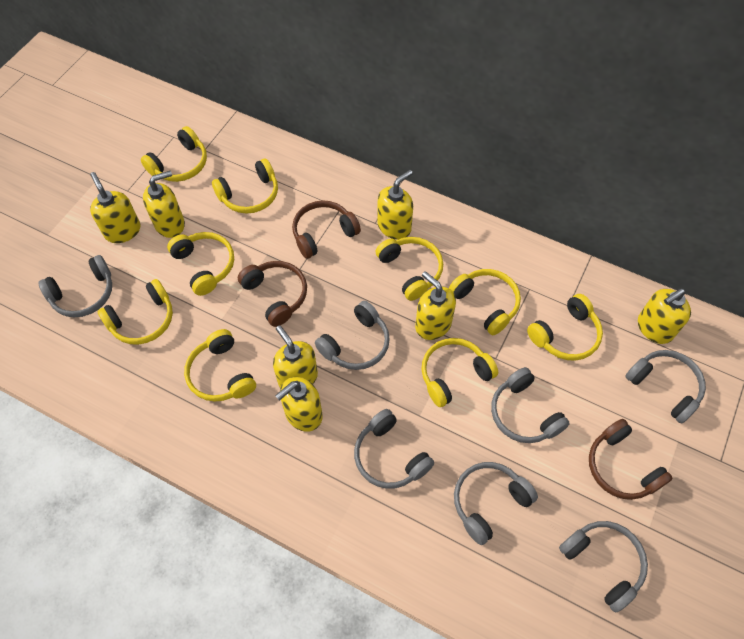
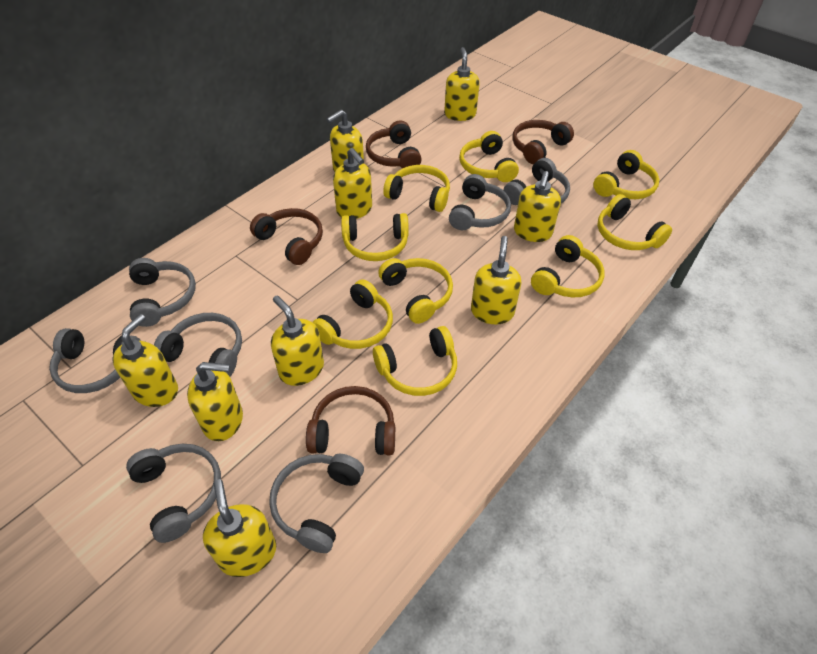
brown headphones: [238,261,307,327] [292,200,361,259] [589,419,672,500] = 3 -> [250,208,323,265] [306,386,395,455] [366,121,422,168] [513,120,574,164] = 4
yellow soap dispenser: [90,172,140,243] [143,171,185,238] [273,325,318,389] [275,377,323,432] [377,170,413,240] [415,271,456,340] [638,289,691,344] = 7 -> [113,314,178,407] [187,362,243,441] [203,479,276,577] [271,296,324,386] [327,110,364,172] [333,148,372,219] [444,47,480,121] [471,236,521,324] [514,171,561,242] = 9

